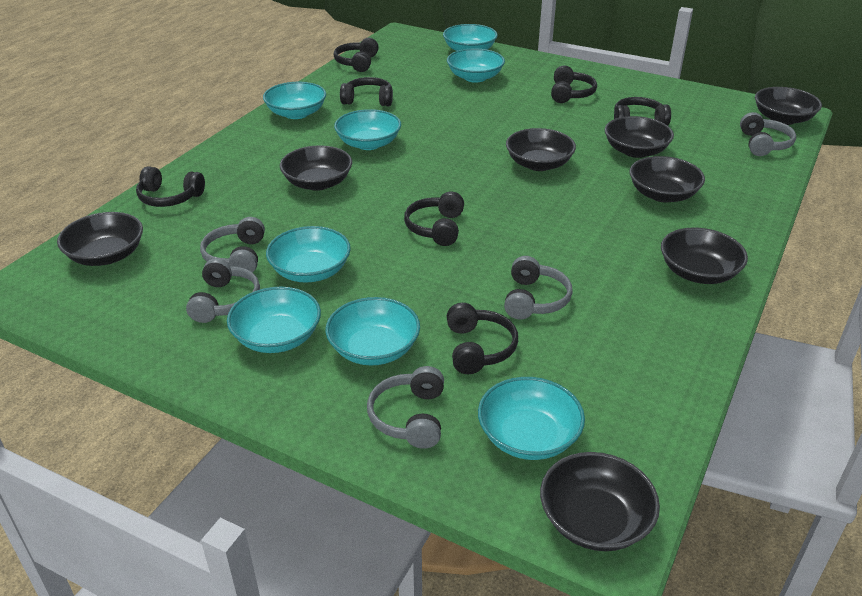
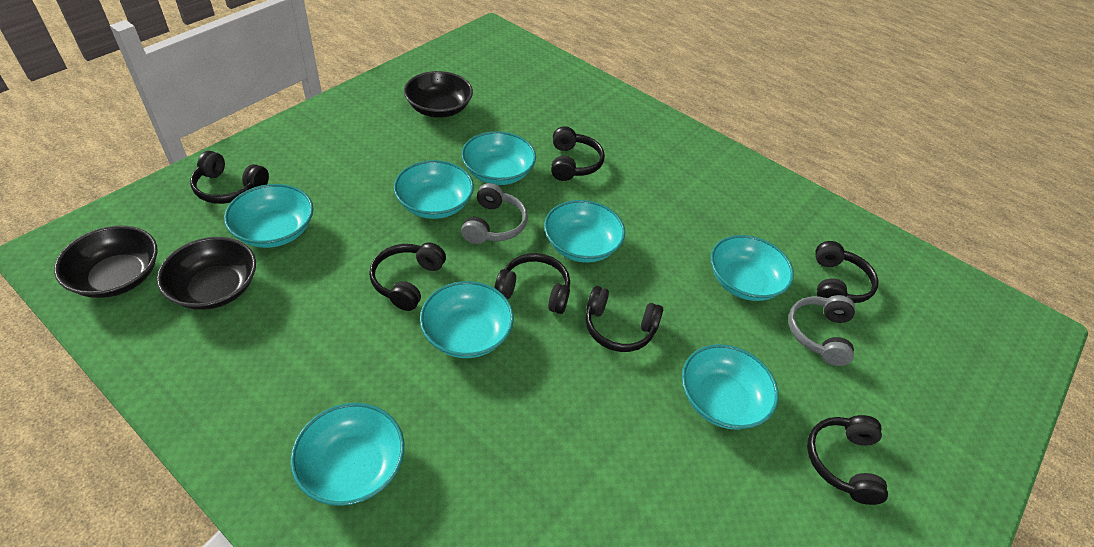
black bowl: [57,212,143,266] [280,145,352,191] [506,128,576,171] [540,452,660,551] [605,116,674,158] [629,156,705,203] [661,228,748,284] [755,87,822,125] = 8 -> [54,226,158,298] [157,237,256,310] [404,71,473,118] = 3
grey headphones: [186,258,260,323] [200,217,265,272] [367,366,444,449] [504,256,573,319] [740,112,796,156] = 5 -> [461,183,528,244] [788,295,855,366] = 2

